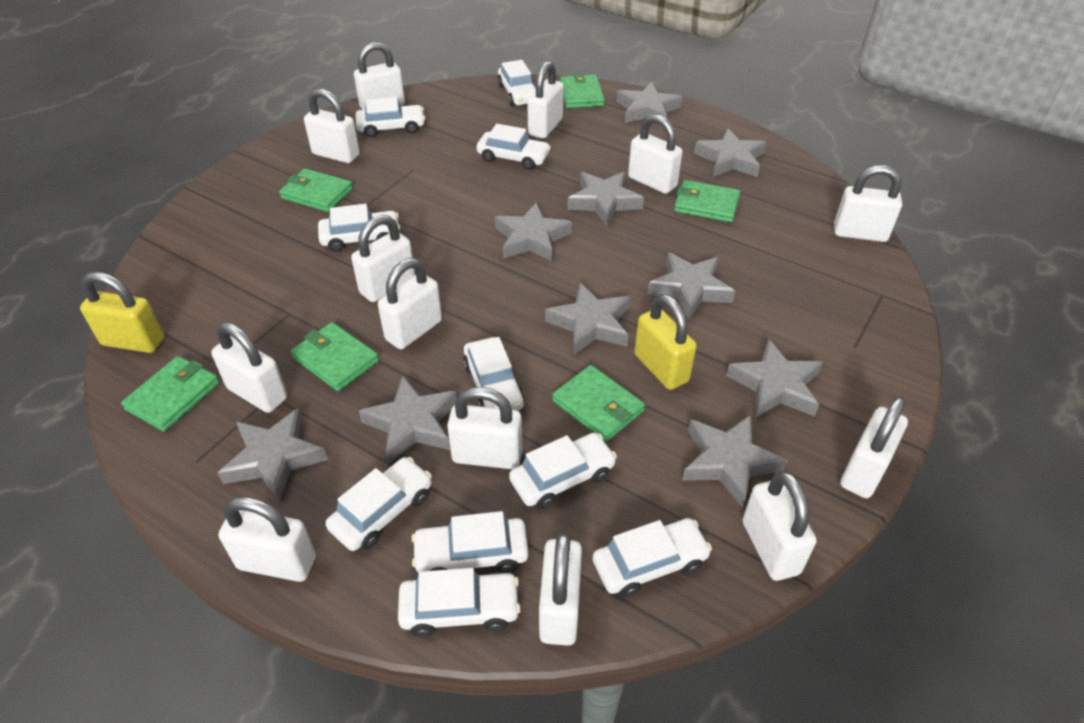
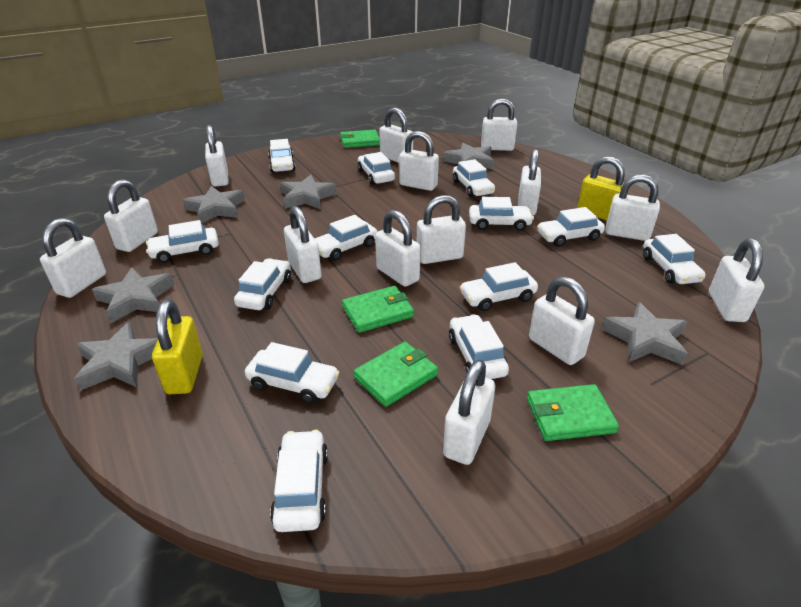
green wallet: [121,356,220,432] [279,168,353,212] [291,322,379,391] [552,365,645,442] [560,73,605,108] [674,180,741,223] = 6 -> [340,130,380,148] [342,286,414,333] [353,341,438,407] [527,384,619,441] = 4
grey star: [218,408,328,502] [359,375,457,464] [494,202,572,262] [545,283,630,355] [567,172,644,226] [616,82,682,123] [647,252,735,319] [682,415,787,508] [694,128,766,177] [726,339,822,418] = 10 -> [74,322,158,391] [92,267,174,323] [183,186,245,223] [280,175,337,209] [443,142,494,169] [602,302,688,365] = 6
white car: [318,204,400,252] [326,457,432,551] [355,97,425,137] [398,568,521,637] [411,511,529,573] [463,337,525,411] [476,124,551,170] [497,60,536,106] [509,433,617,509] [593,518,712,597] = 10 -> [146,220,219,263] [234,258,291,310] [245,342,339,404] [268,139,296,173] [270,430,328,532] [314,215,378,261] [358,152,395,185] [449,314,509,379] [453,159,495,197] [460,262,538,311] [469,197,534,231] [537,207,605,247] [643,234,705,284] = 13
white padlock: [211,322,287,413] [219,496,316,582] [304,89,360,163] [351,215,415,302] [354,42,405,110] [378,258,442,349] [447,387,522,469] [527,61,564,139] [539,532,582,646] [628,114,683,194] [742,471,817,581] [834,165,902,242] [841,396,908,498] = 13 -> [40,218,106,298] [104,179,158,252] [205,125,229,187] [284,206,322,283] [375,210,421,287] [379,108,413,163] [399,131,439,191] [417,195,466,264] [443,360,495,465] [481,98,517,151] [518,149,541,215] [529,276,595,365] [606,174,660,241] [709,239,764,322] = 14

